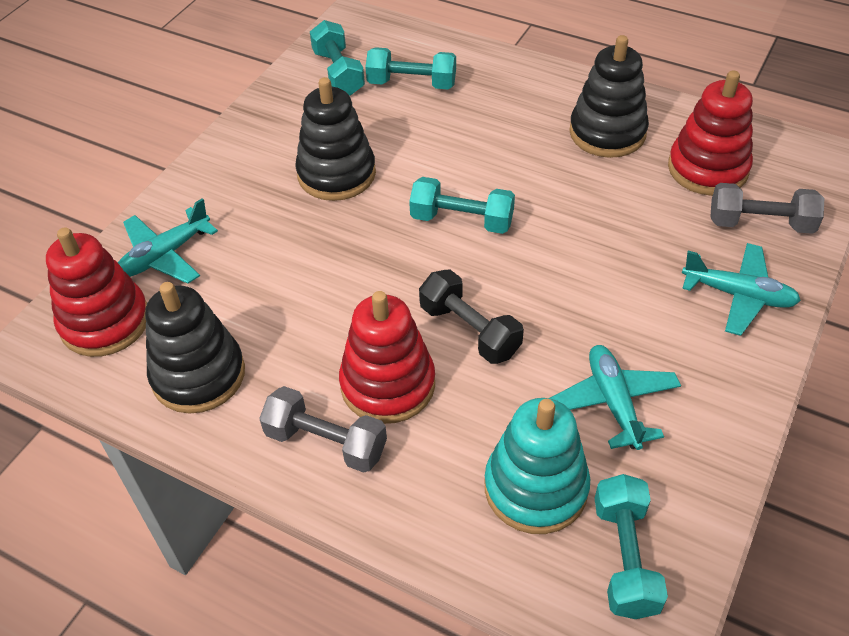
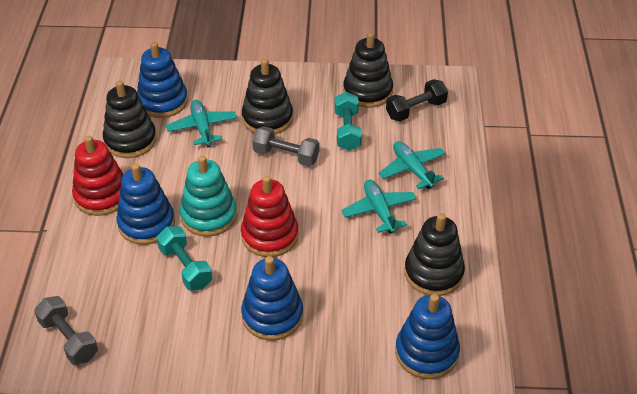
black stacking toy: [145,282,245,414] [295,77,376,201] [569,35,649,158] = 3 -> [103,80,157,158] [242,59,293,135] [343,32,393,108] [404,213,465,296] = 4
blue stacking toy: none = 0 -> [116,163,175,245] [137,42,188,118] [241,256,303,340] [395,294,460,379] = 4
red stacking toy: [46,227,147,357] [339,291,435,424] [668,71,753,196] = 3 -> [72,136,124,216] [241,176,299,257] = 2
turquoise dumbbell: [310,20,365,96] [365,47,456,89] [409,177,515,234] [594,474,668,619] = 4 -> [157,226,212,290] [334,92,362,151] = 2

